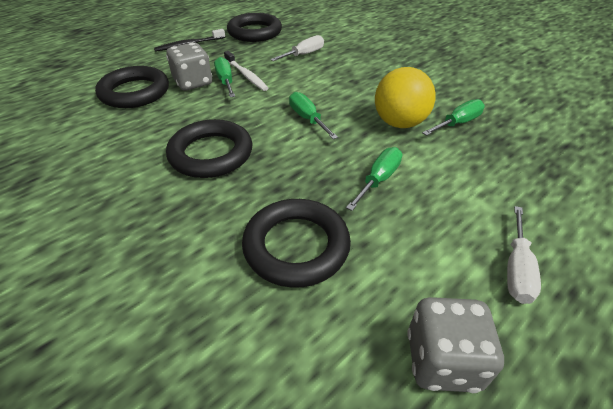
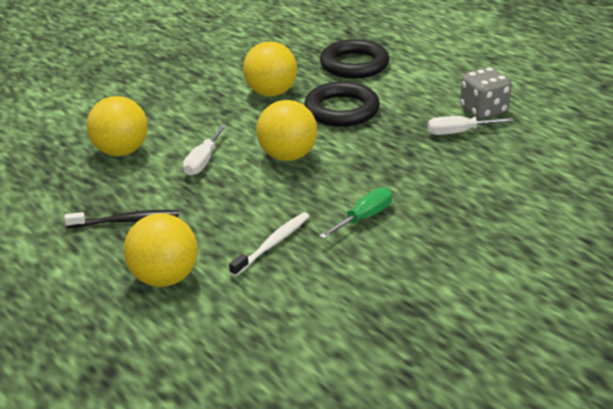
black ring: [95,66,169,108] [166,119,252,178] [227,13,282,42] [242,199,351,288] = 4 -> [304,81,380,127] [320,39,389,79] = 2
green screwdriver: [214,57,235,97] [289,92,338,139] [346,147,402,211] [422,99,485,136] = 4 -> [319,187,392,239] = 1
grey dice: [166,42,212,90] [407,297,504,393] = 2 -> [460,67,512,119] = 1
yellow ball: [375,67,436,128] = 1 -> [87,96,148,156] [124,213,198,287] [243,42,297,96] [256,100,317,161] = 4

